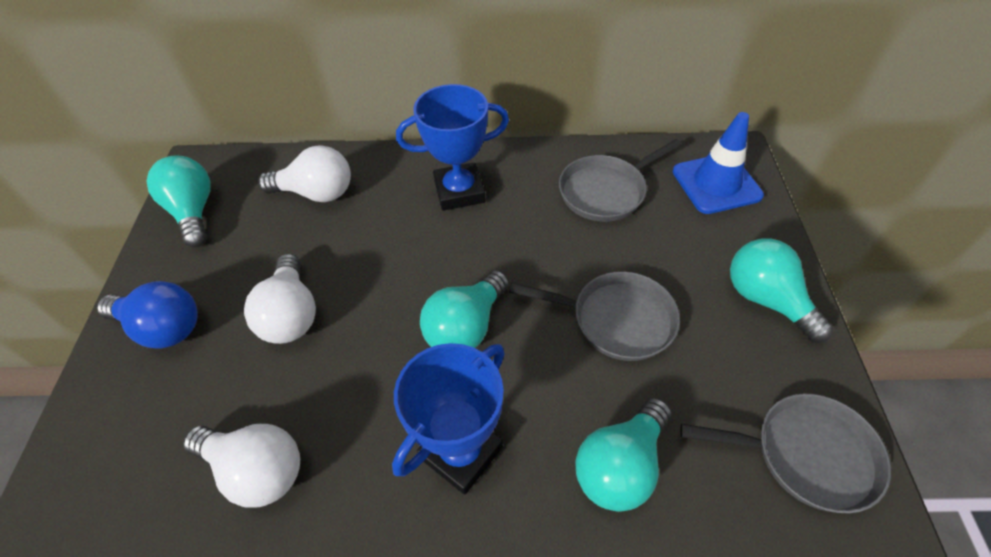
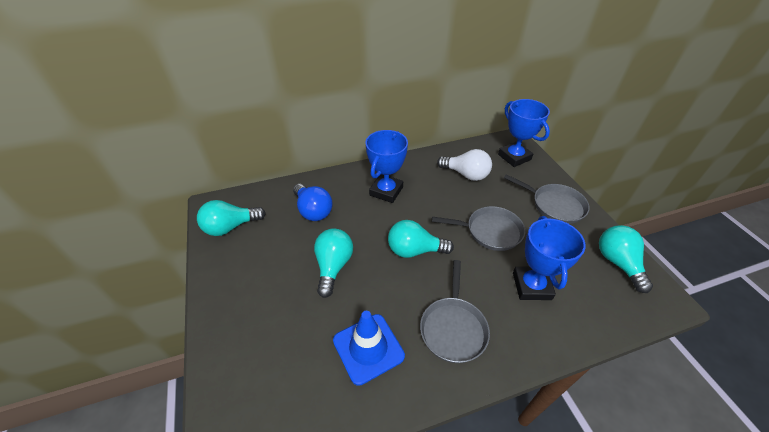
blue trophy: [392,343,505,495] [396,84,509,211] = 2 -> [365,130,408,203] [498,99,550,167] [513,216,586,300] = 3
white light bulb: [183,424,300,508] [244,254,316,344] [258,145,351,202] = 3 -> [437,149,492,181] = 1

